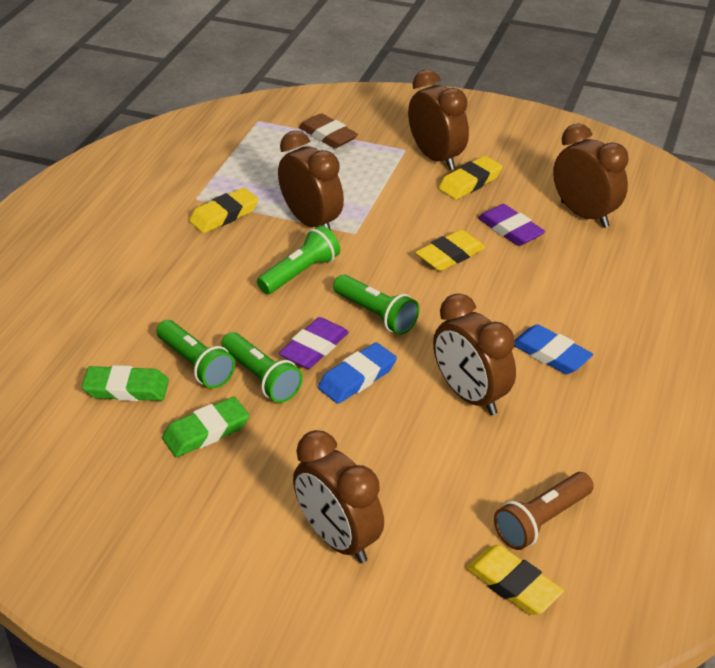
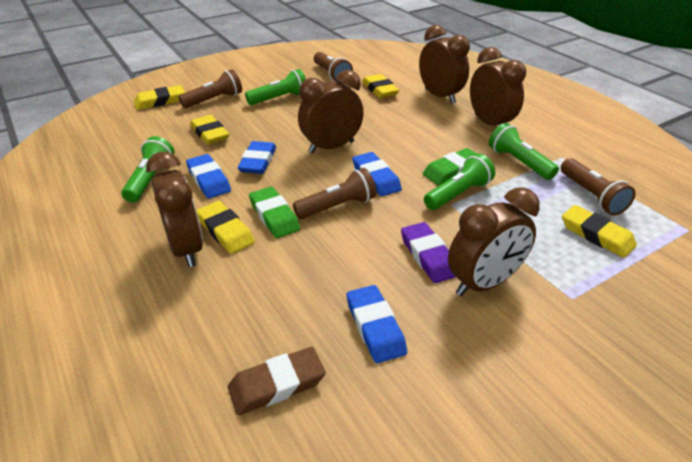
blue eraser: [318,342,397,404] [514,324,593,374] = 2 -> [186,154,231,199] [237,141,276,174] [347,285,407,363] [352,152,402,196] = 4
brown flashlight: [494,472,594,550] = 1 -> [178,69,242,108] [293,168,376,219] [314,52,353,83] [561,158,636,215] = 4
purple eraser: [279,317,349,369] [478,204,545,246] = 2 -> [401,222,456,283] = 1
yellow eraser: [189,188,259,233] [415,229,485,271] [438,156,503,200] [466,545,564,615] = 4 -> [134,85,185,110] [190,115,229,145] [196,201,255,254] [362,74,399,98] [562,205,637,258] = 5

